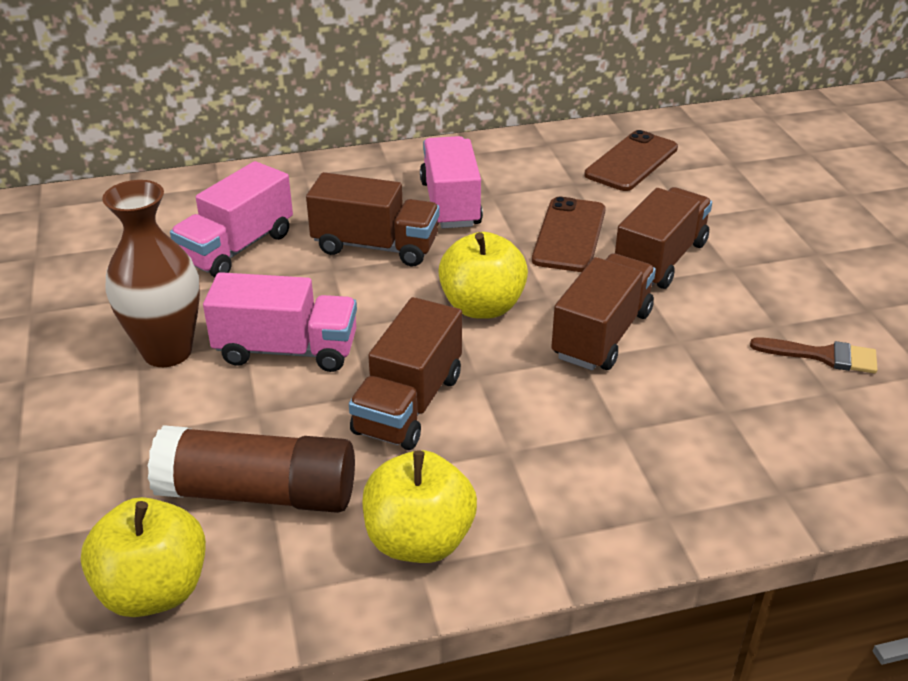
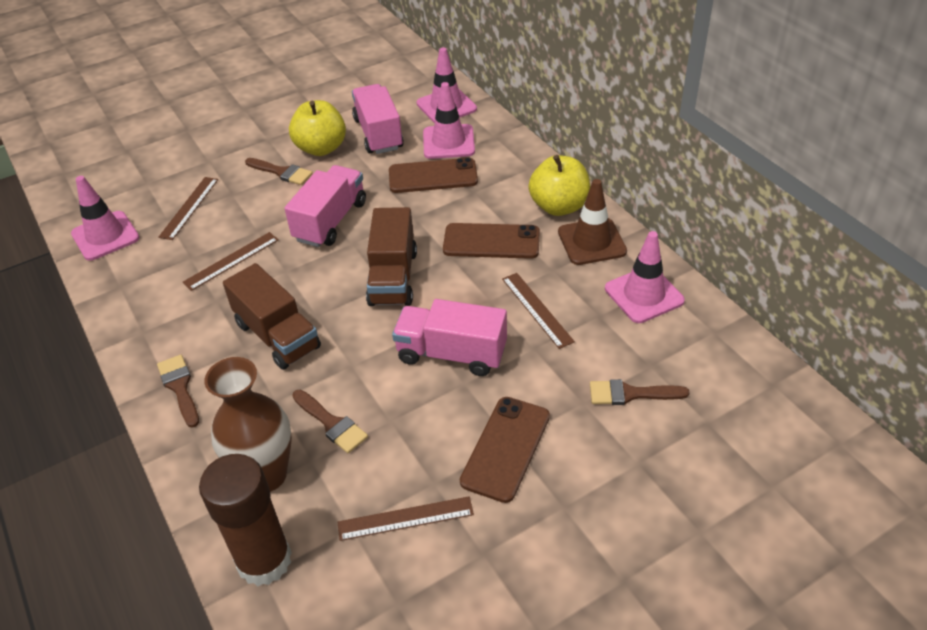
brown brush: [750,337,877,373] = 1 -> [157,355,199,428] [245,158,313,185] [292,390,368,453] [590,379,690,405] = 4
brown phone: [532,197,606,272] [584,130,678,191] = 2 -> [389,157,478,193] [443,223,540,259] [460,397,550,503] = 3
brown ruler: none = 0 -> [158,177,218,240] [183,232,279,291] [338,496,474,541] [502,273,575,349] = 4
brown traffic cone: none = 0 -> [558,179,627,265] = 1
brown truck: [306,172,440,266] [349,297,462,450] [551,253,656,370] [615,187,712,289] = 4 -> [223,263,321,370] [366,207,417,306] = 2
pink traffic cone: none = 0 -> [71,176,139,261] [417,47,477,123] [423,82,475,159] [605,231,685,323] = 4
yellow apple: [81,497,206,617] [362,450,477,563] [438,232,528,319] = 3 -> [289,100,346,156] [528,155,590,216] = 2

